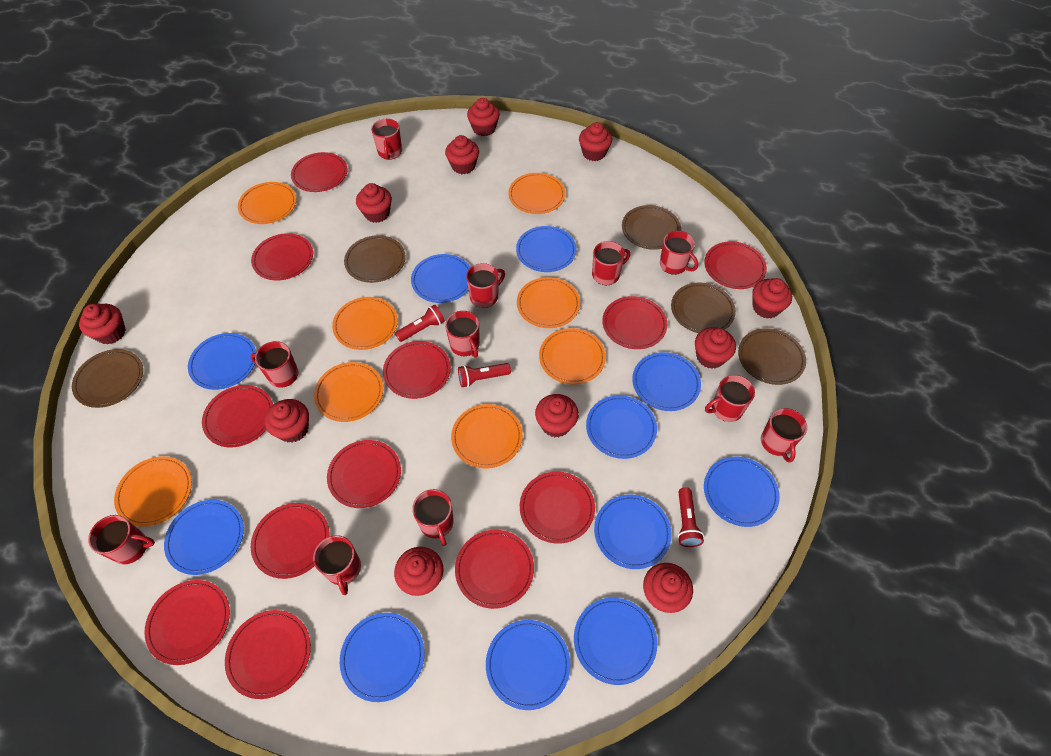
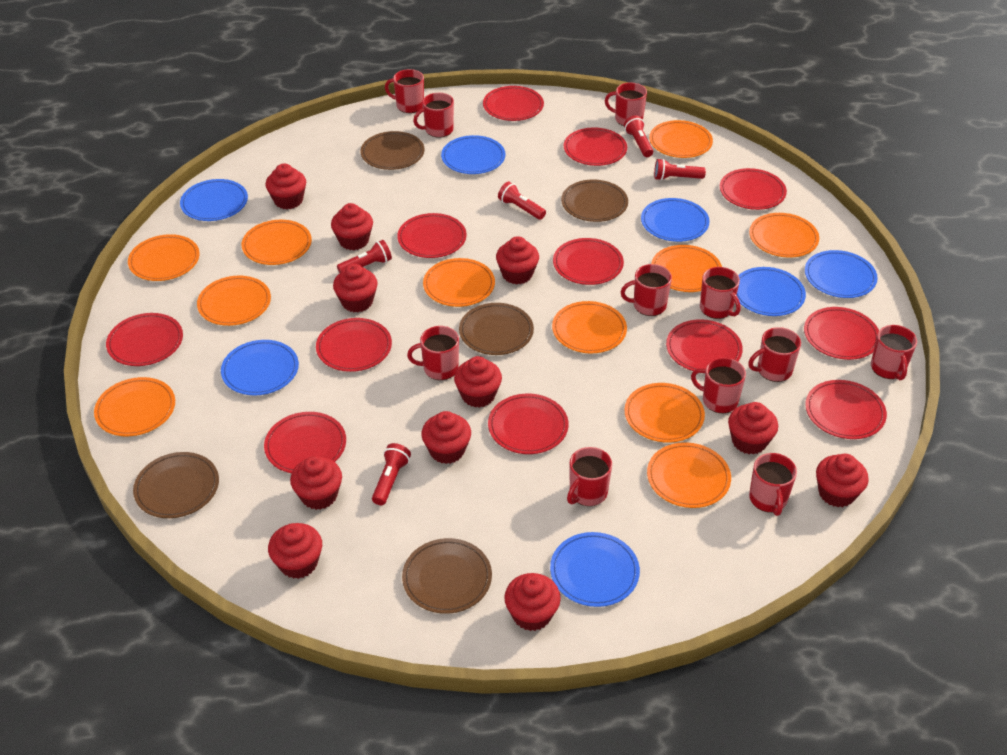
blue plate: [164,500,244,575] [188,333,256,390] [340,613,425,702] [411,254,471,303] [486,620,570,710] [516,226,577,272] [574,598,657,685] [586,395,657,459] [594,495,672,569] [632,352,701,411] [704,457,780,527] = 11 -> [180,179,248,221] [221,340,299,395] [441,135,505,174] [550,532,640,607] [641,198,709,242] [737,267,806,316] [805,250,878,298] = 7
orange plate: [114,456,192,527] [238,182,297,224] [314,362,383,422] [332,297,398,350] [451,404,523,469] [508,173,566,214] [517,277,580,328] [539,328,606,384] = 8 -> [94,377,175,436] [128,234,200,281] [197,275,271,326] [242,220,312,265] [423,258,495,307] [552,301,627,353] [624,383,705,443] [647,442,731,508] [649,120,713,158] [651,245,722,292] [749,213,819,258] = 11
red flashlight: [395,304,445,342] [458,363,511,387] [678,487,704,547] = 3 -> [337,240,392,273] [372,443,411,505] [498,182,546,220] [624,115,653,157] [654,159,706,181] = 5

